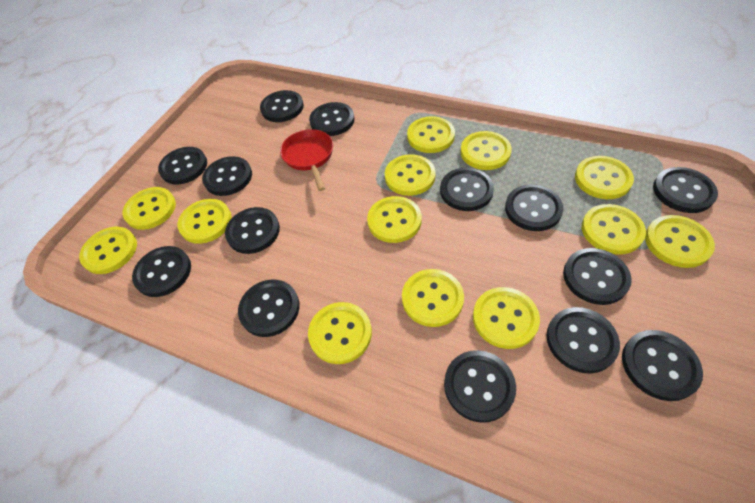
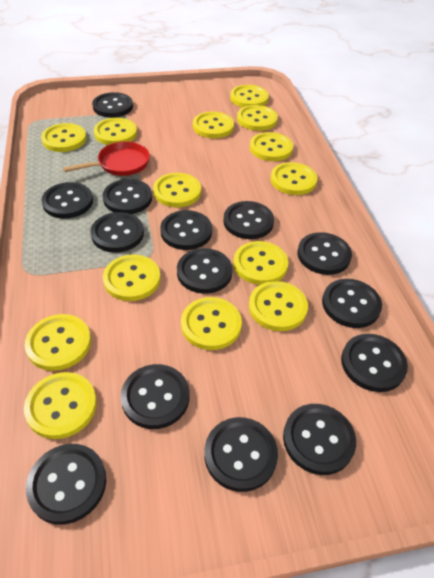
yellow button: [79,227,137,274] [122,187,176,230] [177,199,232,244] [308,302,372,364] [367,196,422,243] [385,154,436,196] [402,269,464,327] [407,116,455,153] [461,131,512,170] [473,287,540,349] [575,156,634,199] [582,204,646,255] [645,215,715,268] = 13 -> [24,372,97,439] [25,314,91,371] [41,123,87,152] [94,118,137,145] [103,254,160,301] [153,173,201,207] [181,297,242,350] [193,111,234,138] [230,85,269,107] [233,241,288,285] [237,105,278,131] [249,281,308,331] [250,132,293,161] [271,162,317,195] = 14

